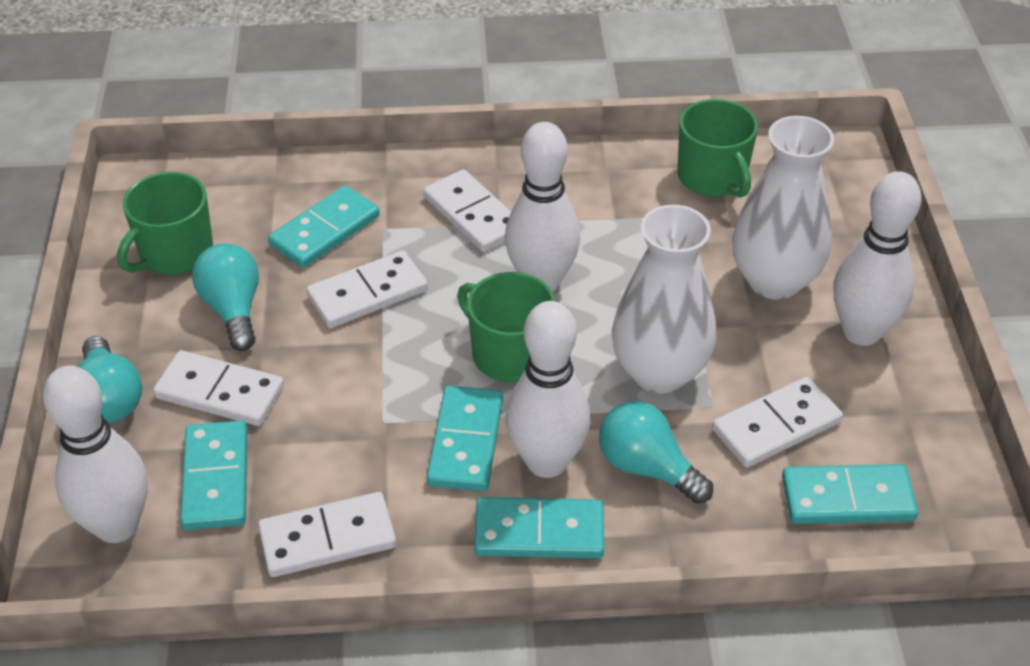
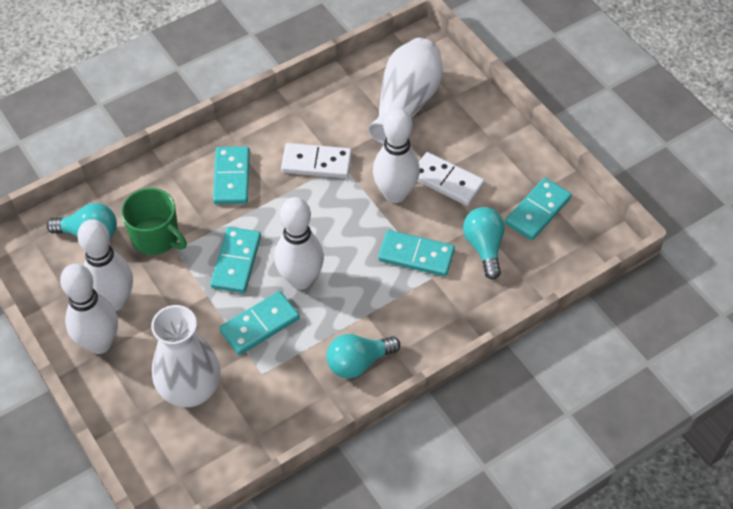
green mug: [117,172,213,275] [457,272,556,382] [678,99,758,198] = 3 -> [121,188,187,255] = 1
white domino: [153,350,284,426] [258,492,396,577] [306,251,428,328] [423,169,511,252] [712,377,843,467] = 5 -> [281,143,352,178] [418,152,485,206] = 2

